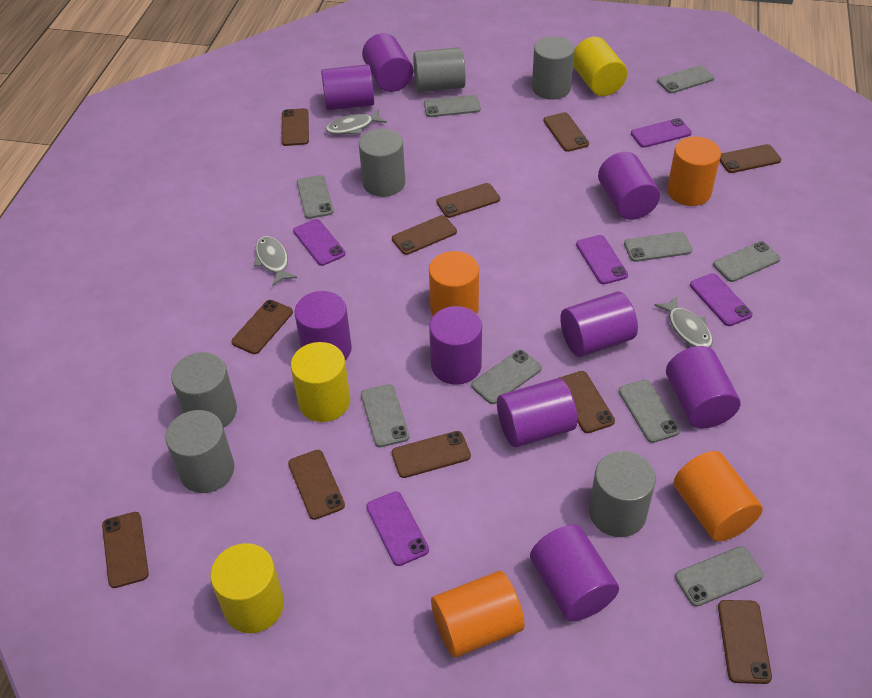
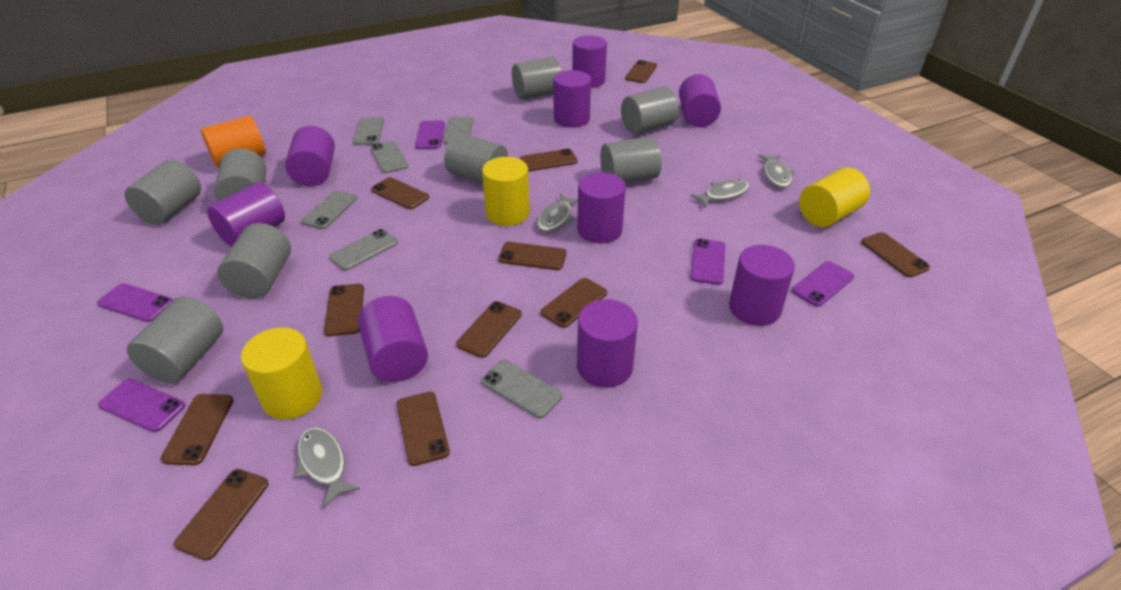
grey cylinder: [165,410,234,493] [171,352,237,428] [359,128,406,197] [413,47,466,92] [532,36,575,100] [589,451,656,537] = 6 -> [125,160,201,225] [127,297,223,383] [214,148,267,202] [217,223,291,299] [444,134,508,183] [512,57,562,100] [600,136,662,183] [621,87,679,134] = 8
grey fish: [254,236,297,286] [326,109,387,135] [654,296,713,348] = 3 -> [296,428,360,508] [537,194,578,232] [690,180,749,208] [759,155,795,188] = 4
grey phone: [297,175,334,219] [361,384,410,447] [424,95,481,117] [471,350,542,404] [619,379,680,443] [624,232,692,262] [657,65,714,93] [675,546,763,607] [713,241,781,282] = 9 -> [301,190,357,229] [329,229,398,271] [353,117,384,145] [370,141,408,173] [442,117,473,144] [481,360,562,418] = 6
orange cylinder: [429,251,479,316] [431,571,525,658] [667,137,721,206] [674,451,763,542] = 4 -> [201,116,266,168] = 1

